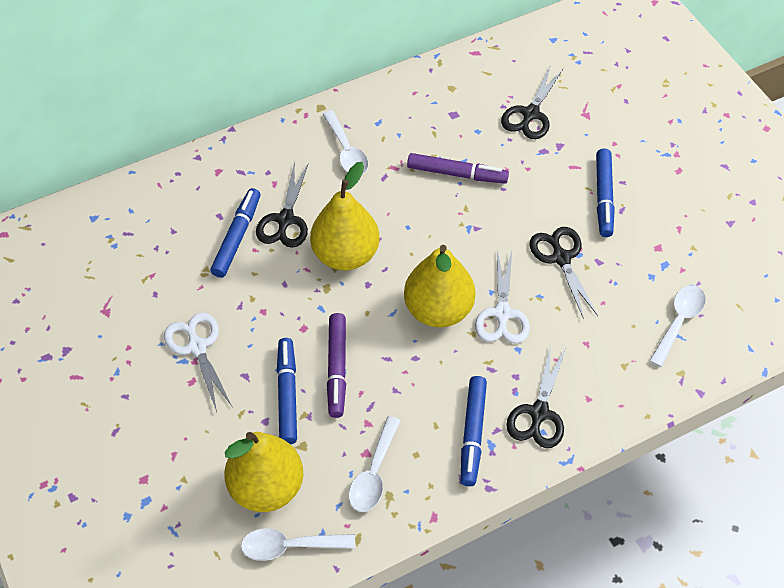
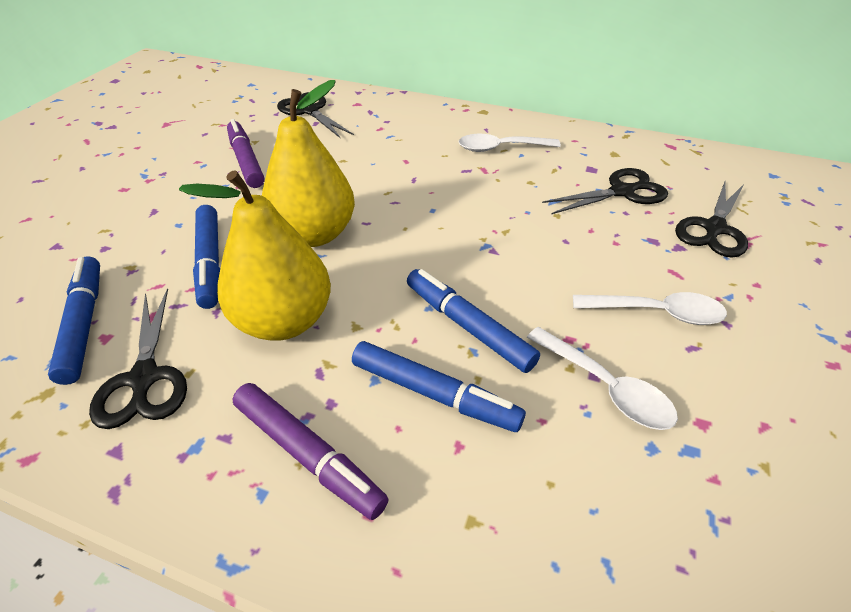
white scissors: [164,313,232,412] [475,251,530,344] = 2 -> none = 0
white spoon: [241,528,355,561] [322,110,368,174] [349,416,401,512] [649,285,706,367] = 4 -> [458,134,561,152] [527,327,678,430] [573,292,727,325] = 3
yellow pear: [224,432,303,512] [310,162,379,271] [404,245,475,327] = 3 -> [179,170,331,341] [262,80,355,247] = 2

